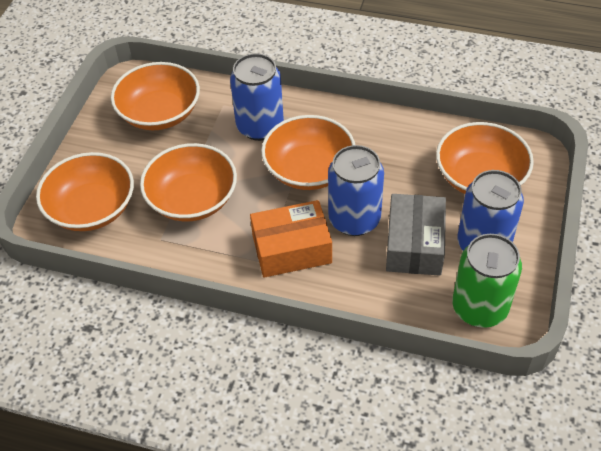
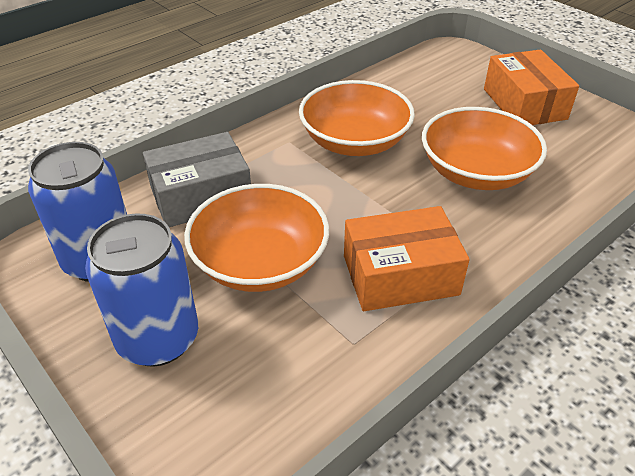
blue can: [230,53,284,141] [328,145,384,236] [457,170,524,251] = 3 -> [28,142,127,282] [85,213,198,367] = 2
green can: [452,234,522,328] = 1 -> none = 0
orange bowl: [36,152,134,231] [111,62,200,130] [140,143,237,221] [261,115,355,190] [436,122,534,194] = 5 -> [184,184,329,292] [299,80,415,156] [422,107,547,190] = 3
orange box: [250,200,332,278] = 1 -> [344,206,470,311] [484,50,579,125] = 2

